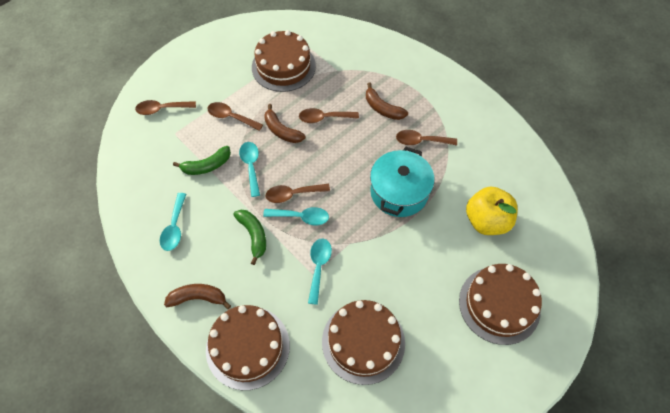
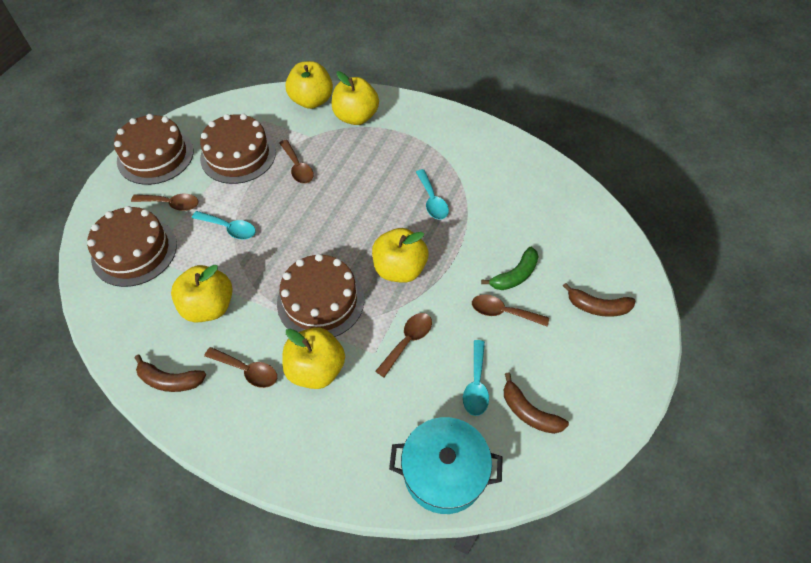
green banana: [173,146,231,175] [233,210,266,265] = 2 -> [481,247,539,290] = 1
turquoise spoon: [160,193,186,251] [239,142,260,197] [263,207,329,225] [308,239,332,305] = 4 -> [192,211,256,239] [416,169,449,220] [463,340,489,416] = 3
yellow apple: [466,187,518,235] = 1 -> [171,264,233,323] [282,327,345,389] [285,61,333,109] [332,71,379,125] [372,228,428,283] = 5

